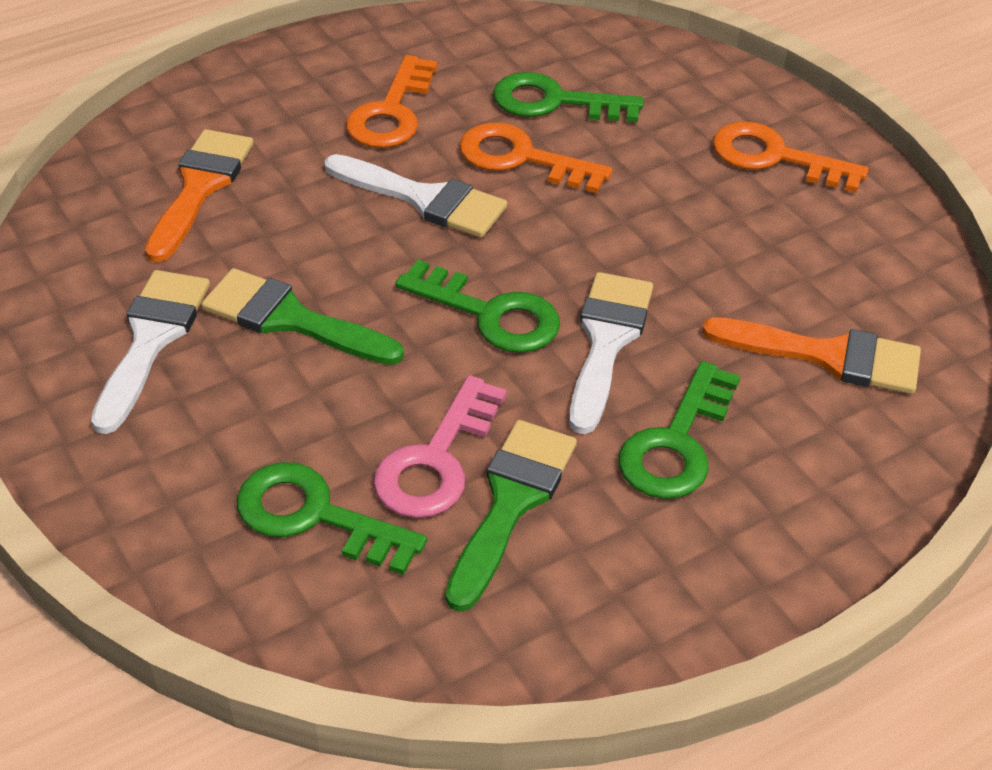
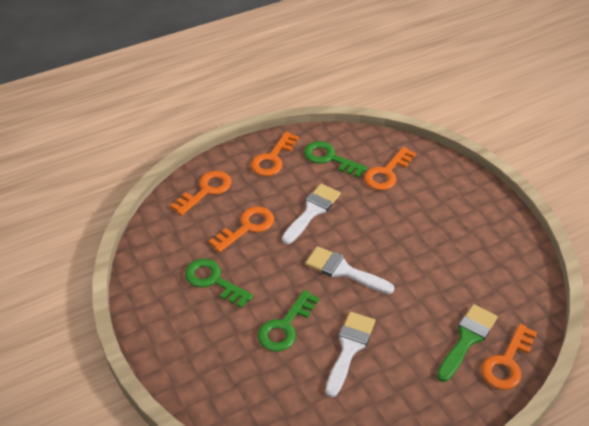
green brush: [201,268,404,365] [445,420,577,612] = 2 -> [437,304,498,382] = 1
green key: [237,462,427,575] [395,260,560,353] [493,72,644,123] [619,361,740,499] = 4 -> [185,259,253,308] [258,290,319,352] [304,141,367,178] = 3
orange brush: [145,129,254,262] [702,317,921,394] = 2 -> none = 0
orange key: [346,55,438,148] [459,123,612,193] [713,122,869,193] = 3 -> [170,171,231,215] [209,206,274,253] [251,132,299,176] [364,147,416,190] [481,324,537,389] = 5
pink key: [373,375,507,518] = 1 -> none = 0

